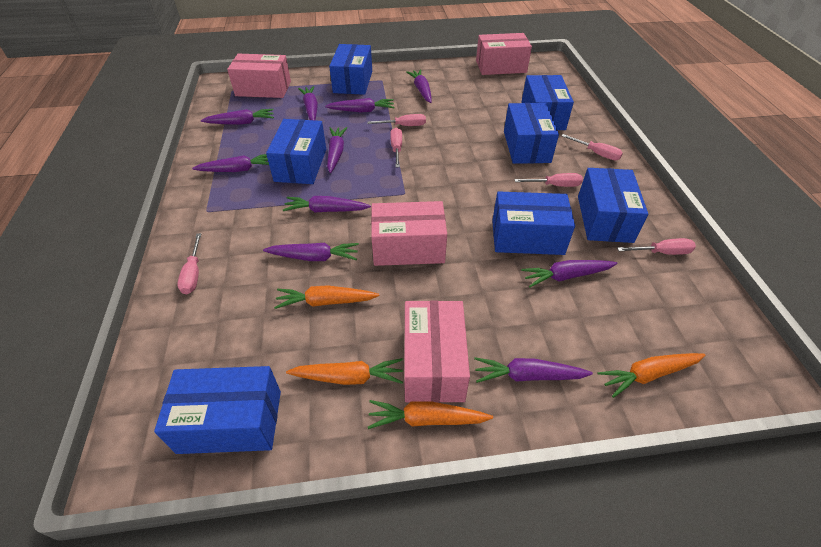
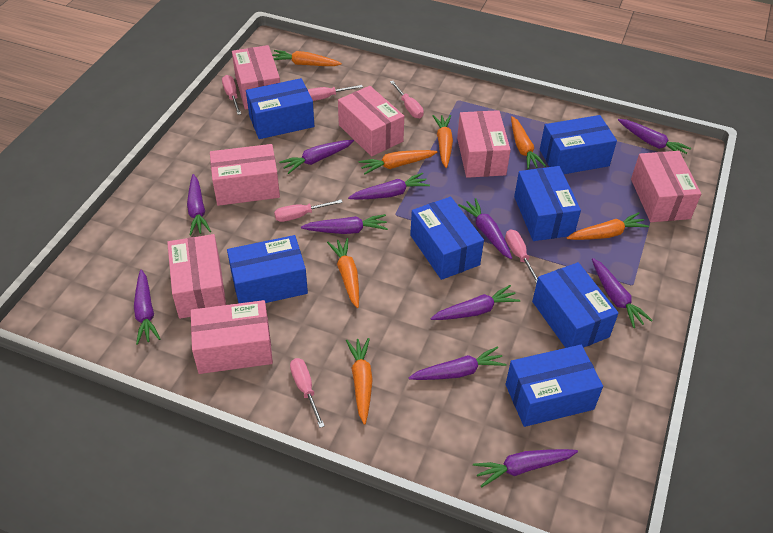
orange carrot: [274,285,379,309] [286,358,403,385] [368,400,493,429] [597,353,705,398] = 4 -> [272,50,342,66] [327,238,359,308] [346,338,373,425] [359,150,437,174] [433,115,453,168] [511,116,546,169] [567,212,649,240] = 7
pink box: [227,54,291,98] [371,201,447,266] [404,301,470,403] [476,33,532,75] = 4 -> [167,234,226,319] [191,300,273,374] [210,144,280,206] [232,45,280,109] [338,86,404,156] [457,110,511,178] [631,151,701,222] = 7
purple carrot: [192,154,269,172] [201,109,274,125] [263,243,359,261] [283,196,371,212] [298,86,318,120] [325,98,395,112] [327,127,347,173] [406,69,432,103] [474,357,593,383] [521,260,618,287] = 10 -> [134,269,160,345] [187,174,211,235] [279,140,354,174] [301,214,388,234] [348,173,430,200] [408,346,506,380] [430,285,520,320] [458,198,512,259] [473,449,578,487] [592,258,653,328] [618,119,691,157] = 11

